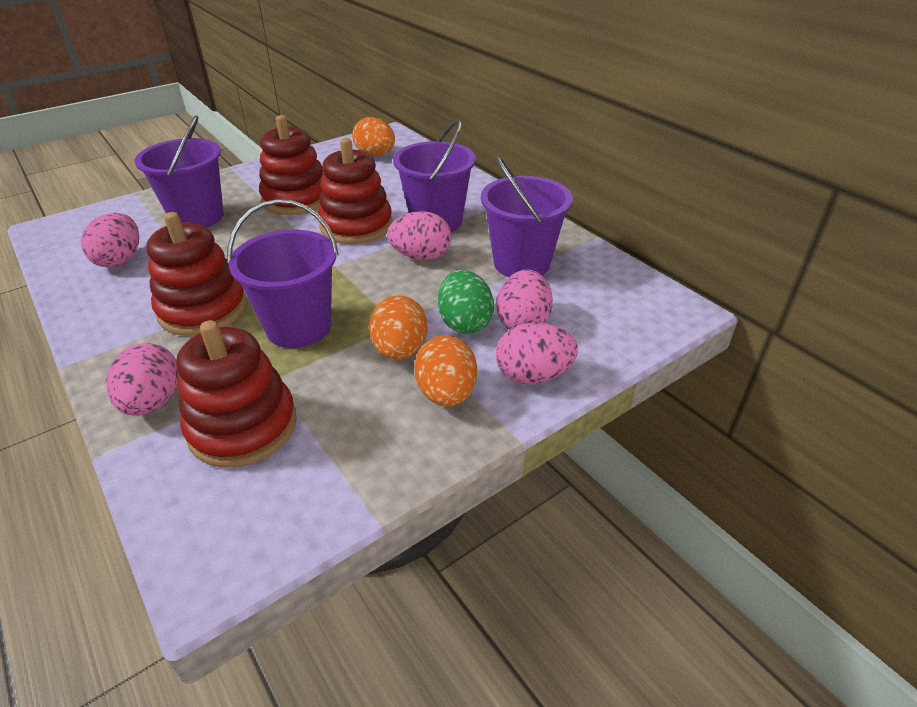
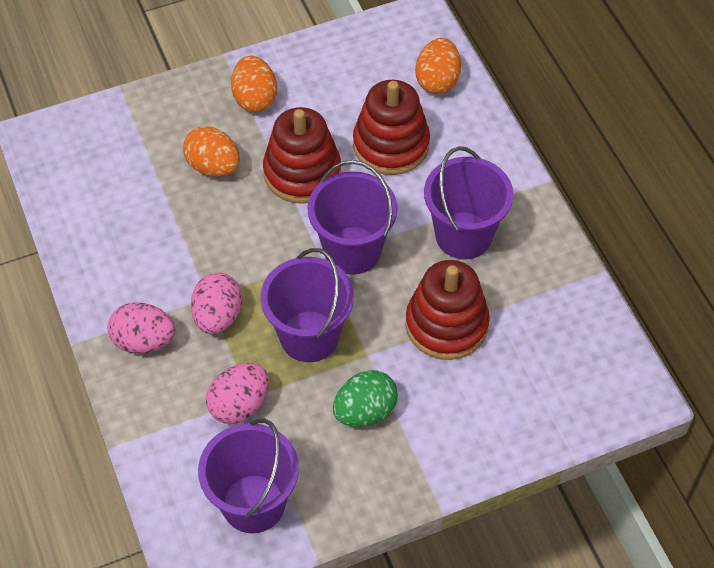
pink egg: [81,213,139,268] [106,343,179,416] [387,211,452,260] [496,322,578,384] [497,270,553,330] = 5 -> [108,303,176,354] [191,273,242,334] [206,363,269,424] = 3
red stacking toy: [146,212,247,336] [176,320,297,468] [259,115,324,215] [318,138,392,244] = 4 -> [263,107,341,204] [353,80,430,175] [405,260,490,360] = 3

